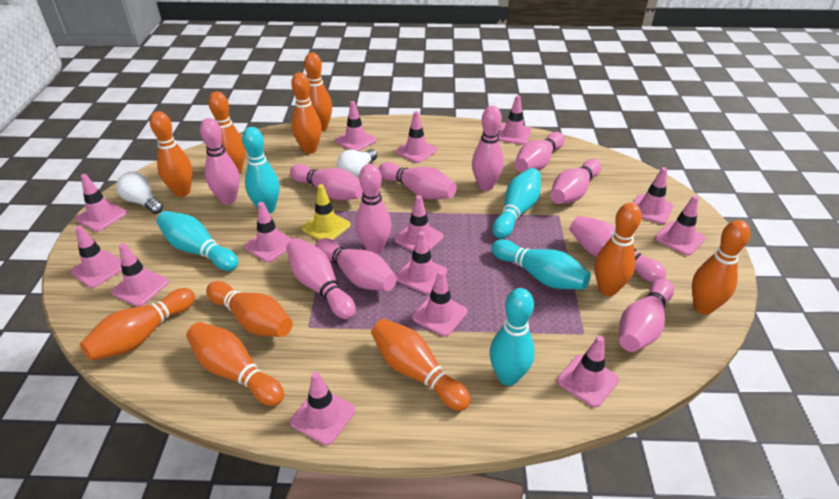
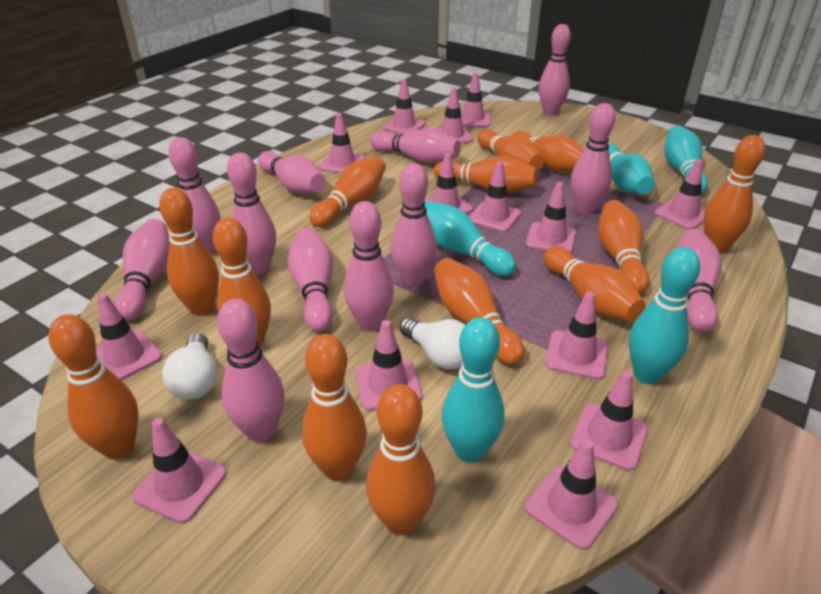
orange bowling pin: [80,288,195,361] [150,111,193,197] [186,322,284,406] [206,281,293,337] [208,91,245,173] [291,72,322,154] [304,53,332,131] [371,319,471,411] [595,203,642,296] [692,220,750,314] = 10 -> [48,314,138,460] [159,188,219,316] [213,218,271,347] [302,334,367,481] [309,156,386,227] [366,384,436,535] [434,156,538,193] [434,258,524,365] [477,129,544,170] [511,131,584,172] [544,246,646,322] [598,200,649,294] [703,135,765,253] = 13
pink bowling pin: [200,118,240,205] [286,238,356,319] [290,164,363,201] [315,238,397,291] [355,164,391,254] [378,162,457,200] [472,106,504,191] [515,132,565,172] [550,159,601,204] [569,216,666,282] [619,279,674,352] = 11 -> [114,219,170,321] [168,137,221,254] [217,299,284,442] [227,152,276,274] [258,151,326,194] [287,228,333,331] [344,201,394,331] [370,128,461,164] [391,163,437,287] [539,24,571,116] [571,103,616,214] [676,229,721,332] = 12
yellow traffic cone: [302,184,351,240] = 1 -> none = 0

